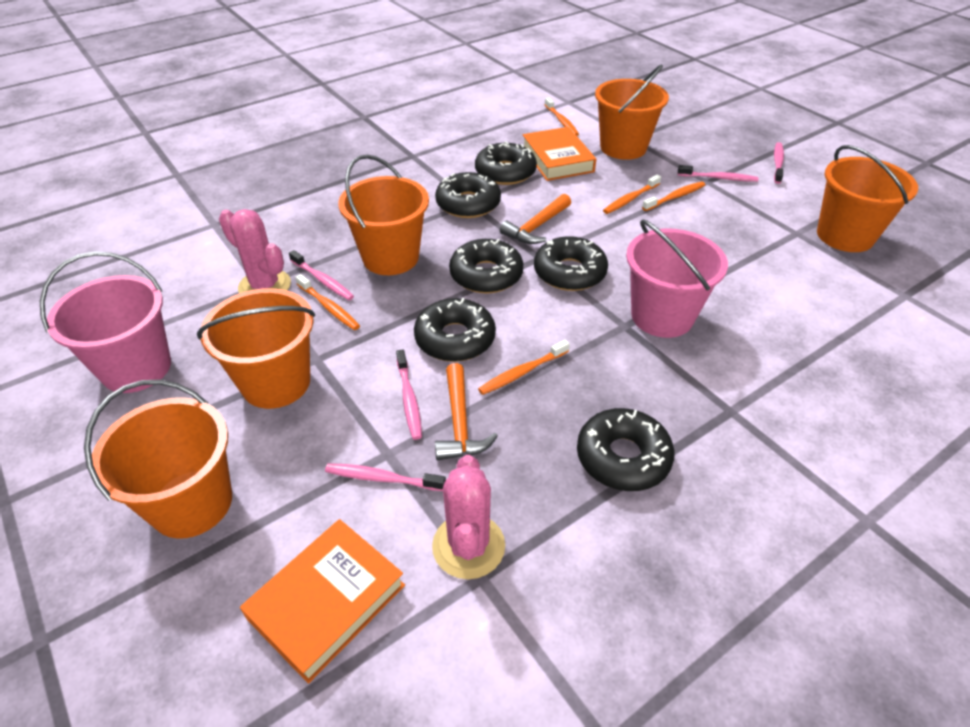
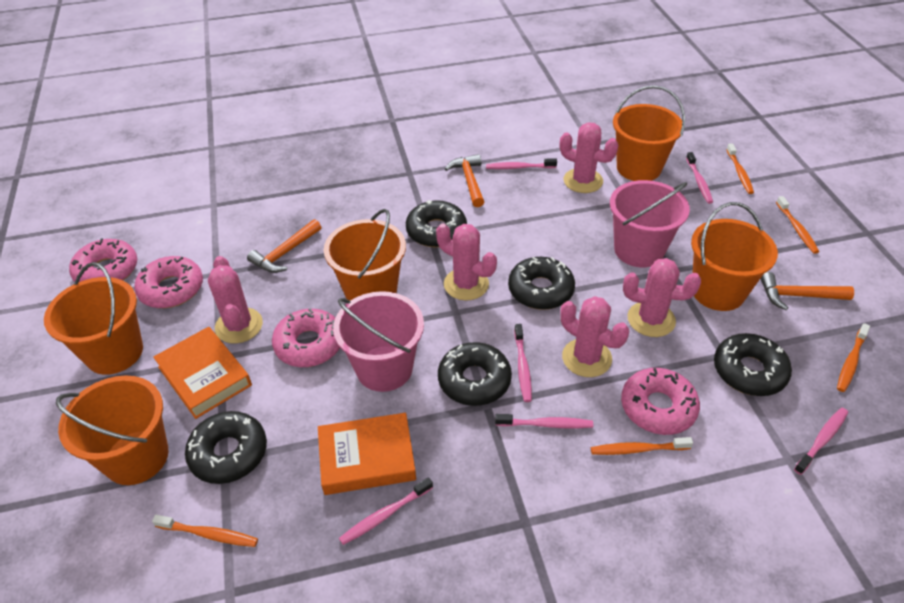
black donut: [414,298,496,362] [435,172,501,218] [449,239,523,294] [475,141,537,185] [534,236,608,291] [577,408,674,491] = 6 -> [185,411,267,484] [406,200,467,247] [438,342,512,406] [508,257,575,310] [714,333,792,396] = 5
orange hammer: [435,363,498,460] [500,194,571,244] = 2 -> [247,219,322,273] [445,154,484,207] [760,272,854,310] = 3
pink cactus: [219,209,291,293] [432,455,505,579] = 2 -> [208,256,263,344] [436,223,497,301] [560,122,619,193] [560,296,629,377] [623,258,701,337] = 5
pink donut: none = 0 -> [69,239,137,282] [134,256,203,308] [272,309,340,367] [621,368,700,435] = 4
pink toothbrush: [289,250,354,300] [325,463,446,491] [396,349,422,440] [678,165,759,182] [774,142,784,184] = 5 -> [339,477,433,545] [486,158,557,169] [495,414,593,428] [514,324,532,402] [686,152,713,204] [794,408,848,475] = 6

